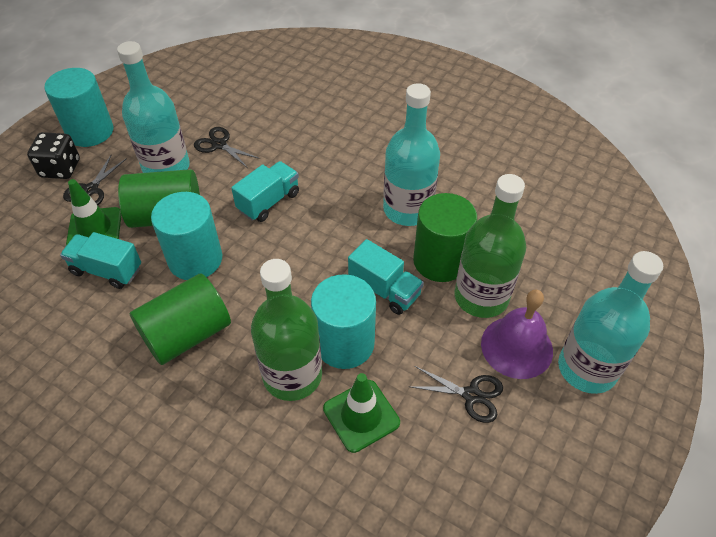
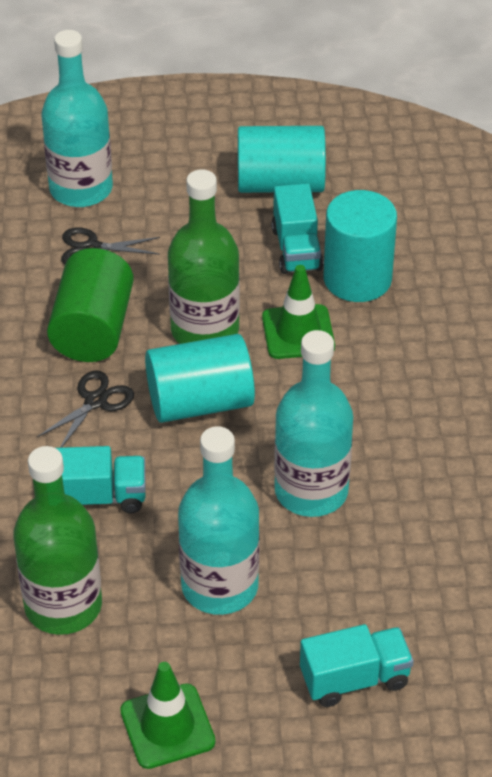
black dice: [27,132,80,179] = 1 -> none = 0
black scissors: [63,155,127,205] [194,127,261,168] [408,366,503,423] = 3 -> [37,370,134,448] [61,228,160,265] = 2
green cylinder: [118,169,200,228] [130,273,231,365] [413,193,477,282] = 3 -> [47,248,134,362] = 1
purple bell: [481,290,553,379] = 1 -> none = 0

